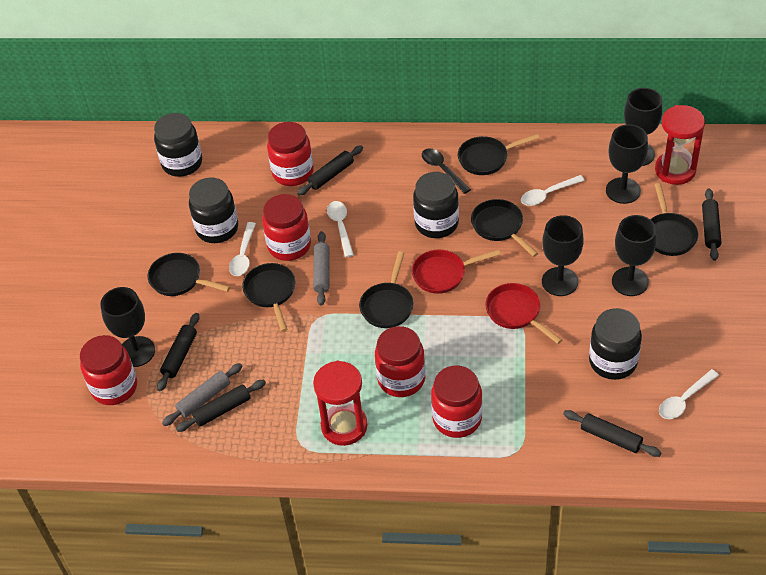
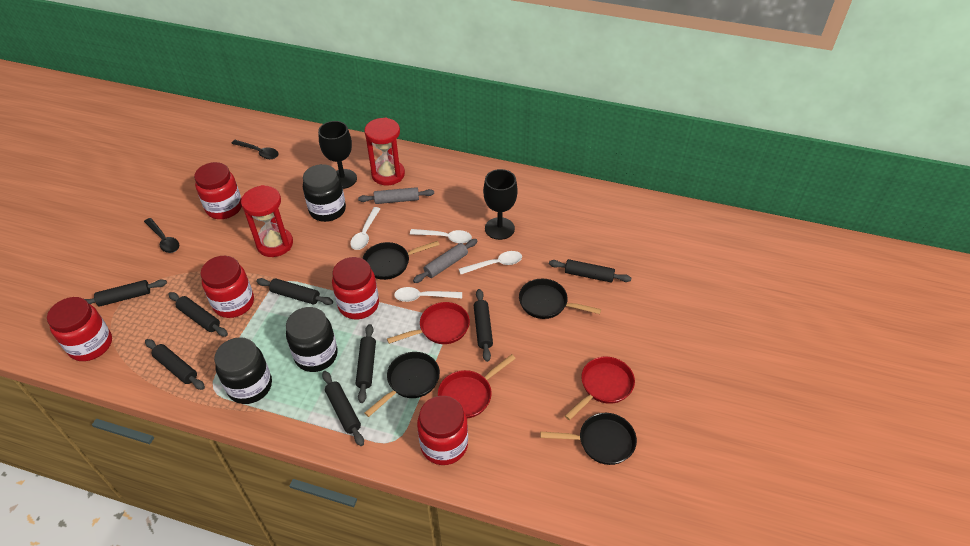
black goblet: [100,287,155,367] [542,215,584,296] [606,124,648,204] [612,215,657,296] [624,88,663,166] = 5 -> [318,121,357,189] [483,169,518,240] = 2
black jar: [154,113,202,177] [189,178,238,243] [413,172,459,238] [589,308,642,380] = 4 -> [214,337,272,404] [286,307,338,372] [303,164,346,222] = 3
black pan: [148,253,230,296] [242,263,296,332] [359,251,414,328] [458,134,539,175] [471,199,538,257] [651,183,698,256] = 6 -> [363,241,440,280] [365,352,440,417] [519,279,601,319] [540,413,637,465] = 4
black rolling pin: [157,313,199,391] [176,380,266,432] [297,145,363,196] [563,410,661,457] [702,188,722,261] = 5 -> [85,279,167,306] [145,339,205,390] [168,292,228,337] [256,278,333,305] [322,371,364,446] [356,324,376,403] [474,289,493,362] [549,259,631,283] = 8
black spoon: [422,148,471,194] = 1 -> [144,218,179,253] [231,140,279,159] = 2
red pan: [412,249,501,294] [485,283,562,344] = 2 -> [387,302,470,344] [438,354,516,418] [565,357,635,420] = 3

